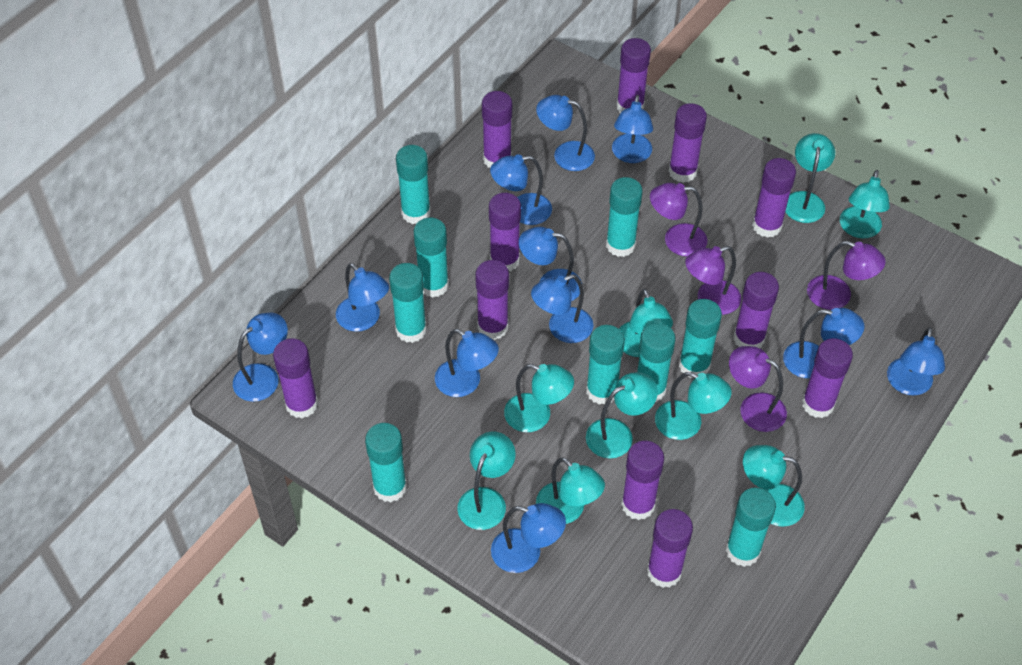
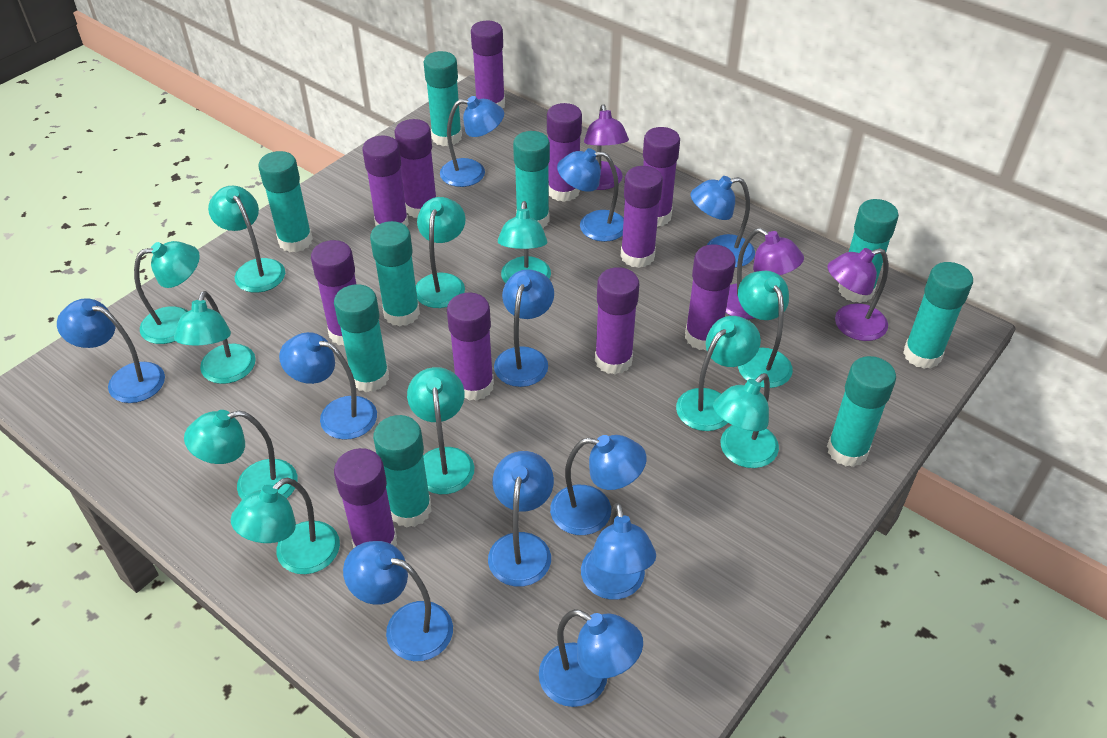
purple lamp: [650,183,707,256] [685,246,741,315] [729,346,787,432] [807,241,886,310] = 4 -> [584,104,629,190] [726,228,804,319] [827,248,888,341] = 3
turquoise lamp: [457,431,516,530] [504,364,574,432] [536,457,605,524] [586,372,658,458] [619,289,673,357] [655,372,732,440] [743,445,805,527] [785,133,835,223] [840,170,890,238] = 9 -> [134,241,200,344] [174,291,256,384] [184,410,298,500] [208,186,285,293] [231,478,340,574] [407,367,474,494] [416,197,466,308] [498,201,551,283] [676,316,761,431] [713,373,779,468] [738,271,793,388] = 11

